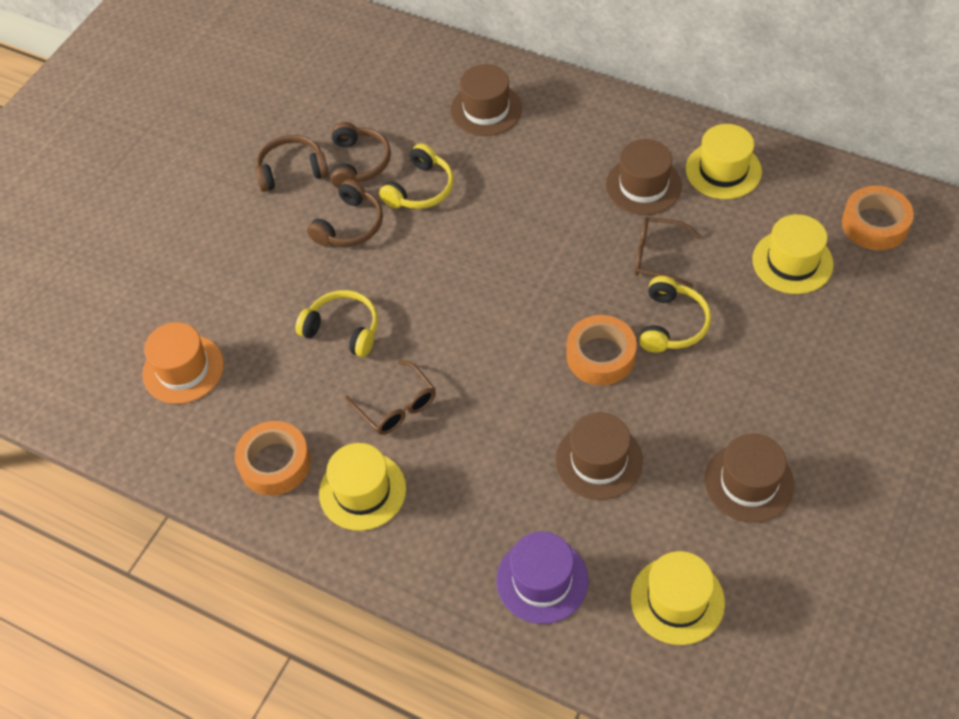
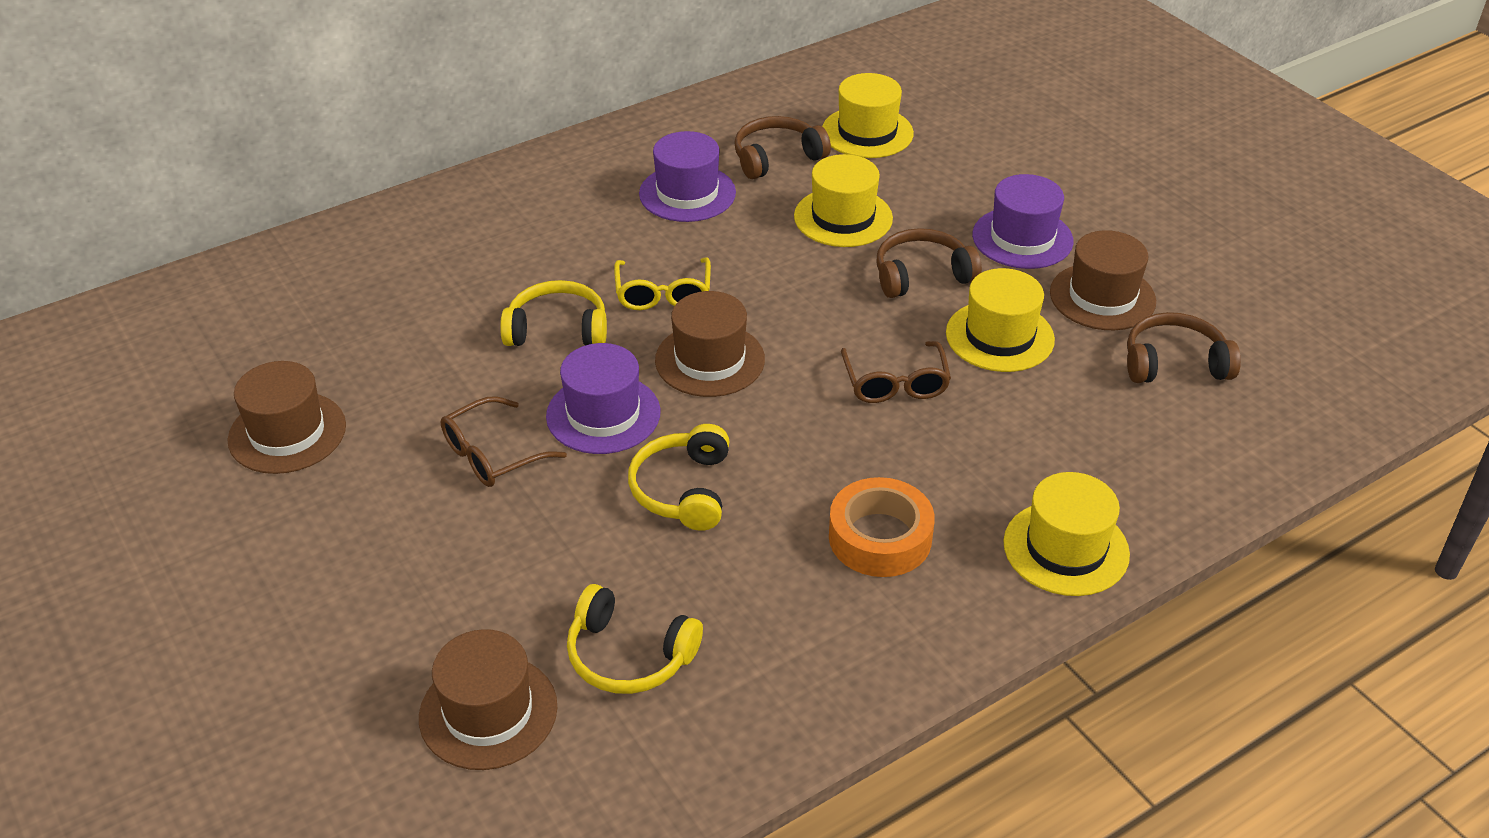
orange hat: [142,322,224,404] = 1 -> none = 0
orange tape: [235,421,311,496] [566,315,637,385] [842,186,914,250] = 3 -> [829,477,935,577] = 1
purple hat: [496,532,588,624] = 1 -> [546,343,660,454] [639,131,736,222] [972,174,1074,269] = 3
yellow glasses: none = 0 -> [614,257,711,310] = 1

